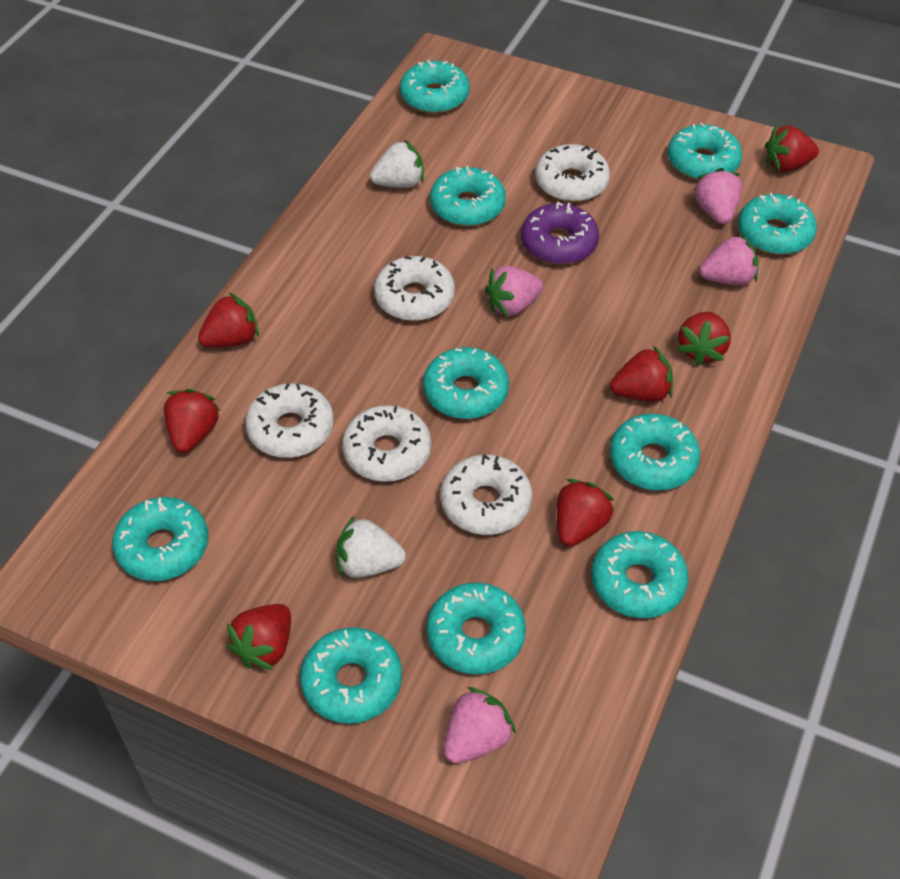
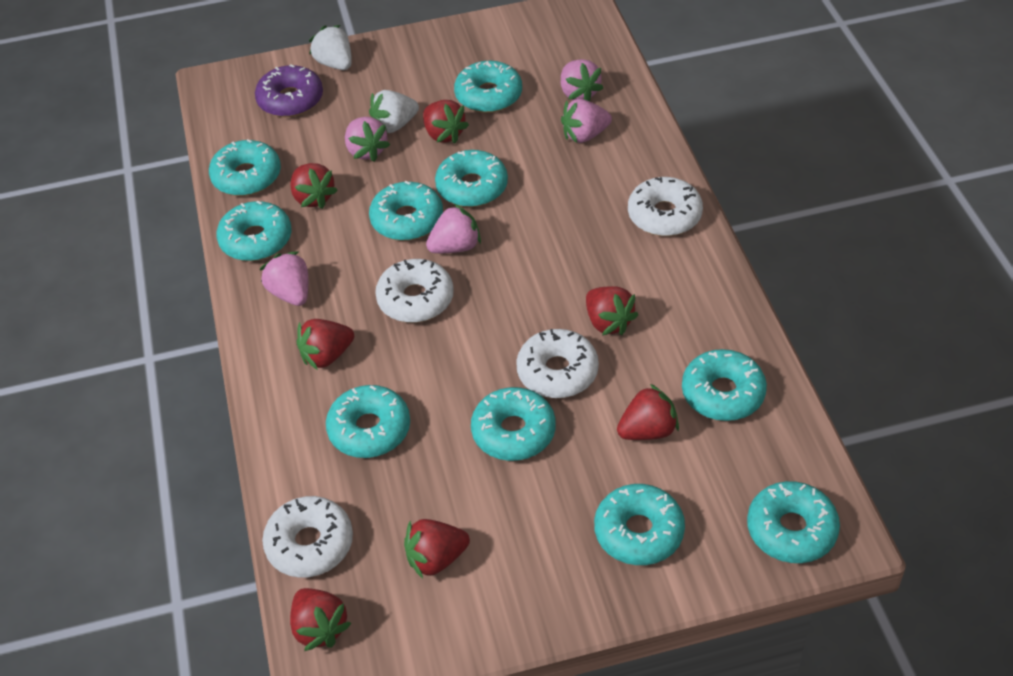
pink strawberry: [444,687,516,763] [485,266,543,317] [693,168,742,224] [699,234,758,285] = 4 -> [259,251,308,306] [345,117,390,162] [426,204,481,253] [561,59,603,101] [561,99,612,143] = 5
white donut: [245,383,334,458] [342,405,431,482] [374,256,455,321] [441,454,532,535] [535,144,610,202] = 5 -> [262,496,353,578] [375,259,454,323] [516,329,599,398] [628,177,703,236] = 4

